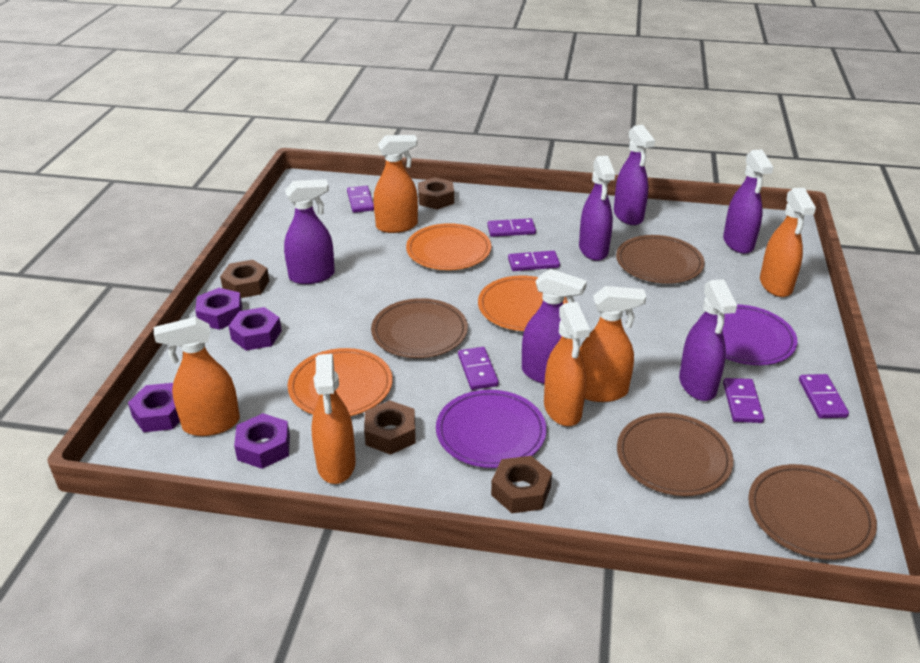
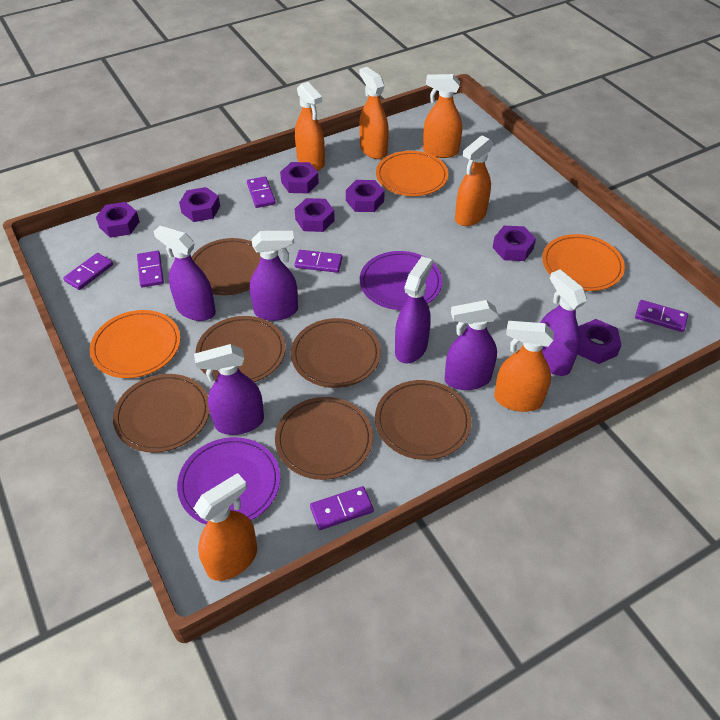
brown nut: [220,260,269,298] [364,400,416,455] [418,177,454,209] [491,456,552,513] = 4 -> none = 0
brown plate: [371,298,468,358] [616,235,705,284] [617,413,733,496] [748,464,877,560] = 4 -> [113,374,210,453] [191,238,261,295] [195,316,286,382] [275,397,373,480] [291,318,381,388] [375,380,471,460] = 6
purple nut: [128,383,180,432] [195,288,242,330] [229,307,282,351] [234,413,290,469] = 4 -> [96,202,140,238] [179,187,220,222] [280,162,319,193] [295,198,335,232] [346,180,385,212] [493,226,536,261] [577,319,622,364] = 7

